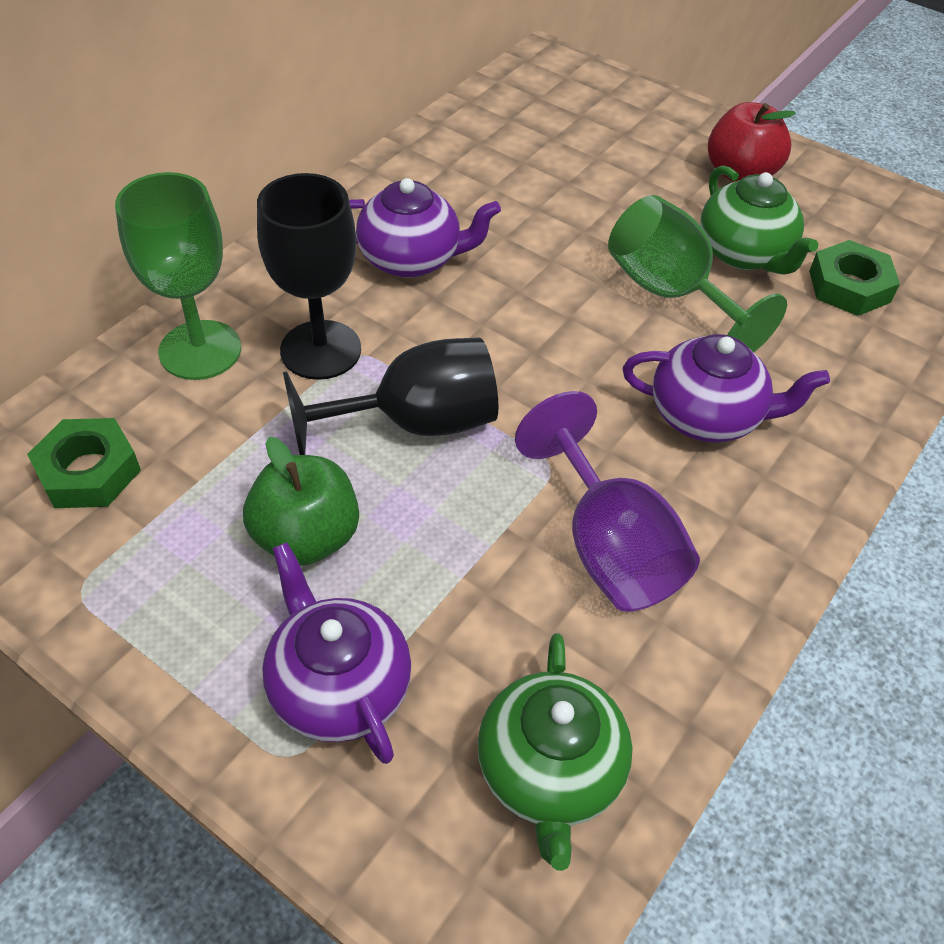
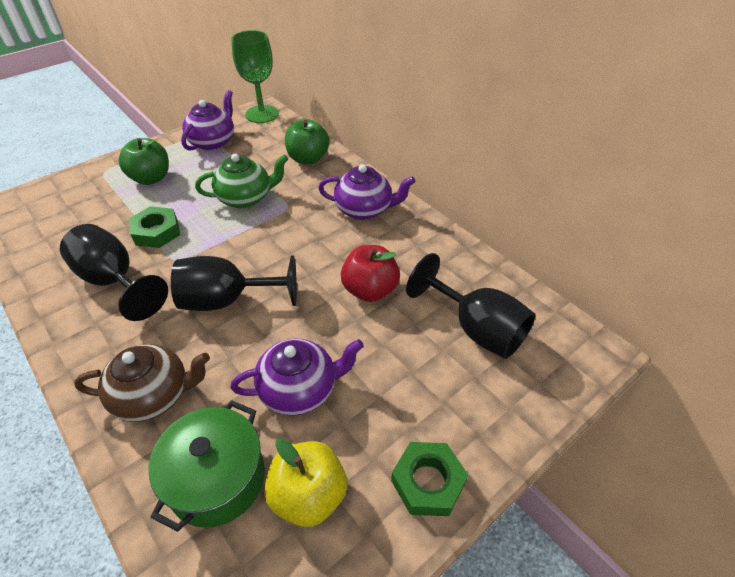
black goblet: [257,173,361,380] [283,337,498,455] = 2 -> [60,224,168,321] [171,255,297,311] [406,253,535,359] = 3
brown teapot: none = 0 -> [74,344,210,422] = 1
green apple: [243,437,359,566] = 1 -> [118,138,169,185] [285,119,329,164] = 2
green goblet: [115,172,241,380] [608,195,787,352] = 2 -> [231,30,279,123] = 1
green pot: none = 0 -> [149,400,265,532] = 1
green teapot: [477,633,633,871] [700,165,818,275] = 2 -> [195,154,288,209] = 1
purple goblet: [515,391,700,612] = 1 -> none = 0
yellow apple: none = 0 -> [265,438,347,527] = 1

